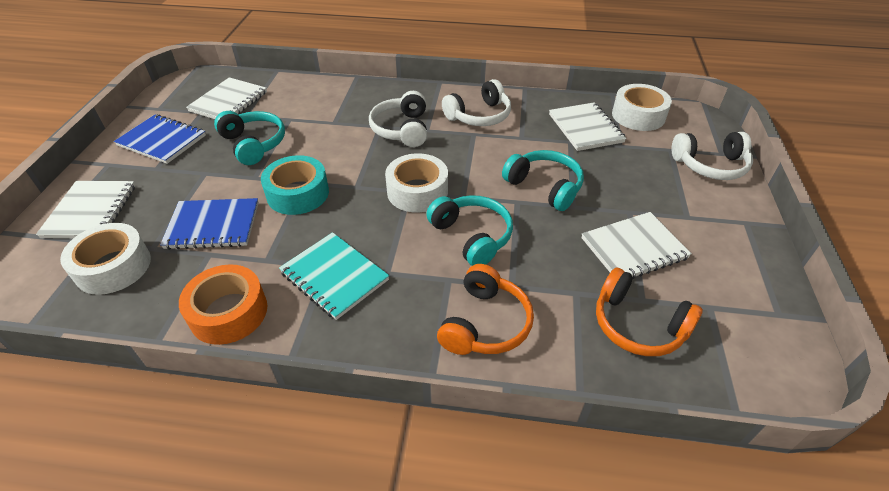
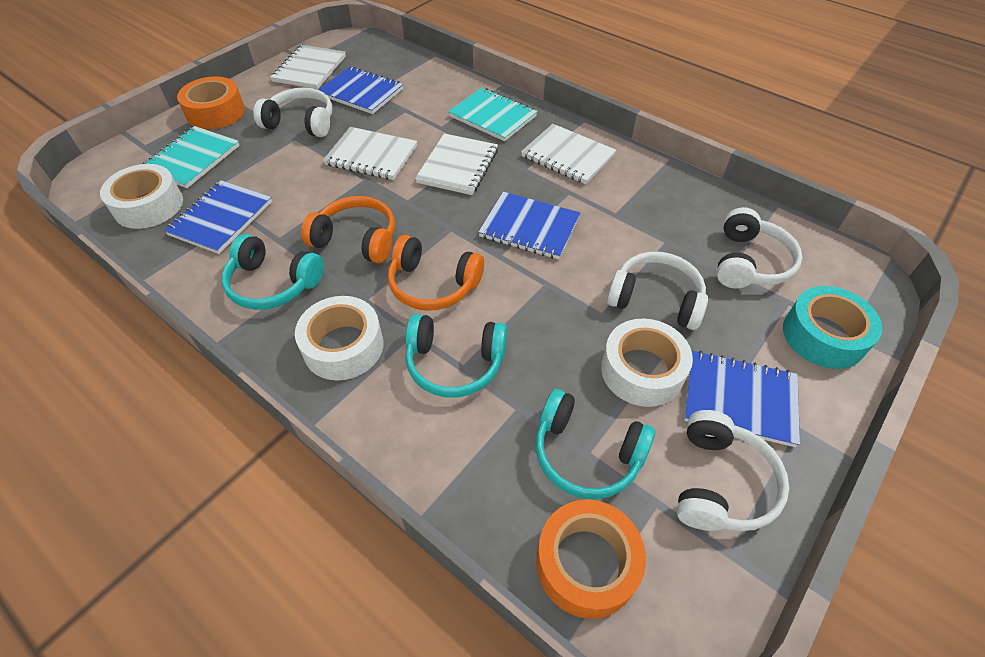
blue notebook: [114,114,206,164] [160,198,259,250] = 2 -> [164,180,272,254] [318,66,403,114] [478,192,580,260] [684,351,800,447] = 4
orange tape: [179,264,267,345] = 1 -> [177,77,245,130] [536,500,646,619] = 2
turquoise notebook: [279,232,389,320] = 1 -> [143,126,240,188] [448,88,538,141] = 2
white headphones: [369,91,427,147] [442,79,511,126] [672,132,753,180] = 3 -> [253,88,332,137] [607,252,708,330] [677,410,789,531] [717,207,802,289] = 4

